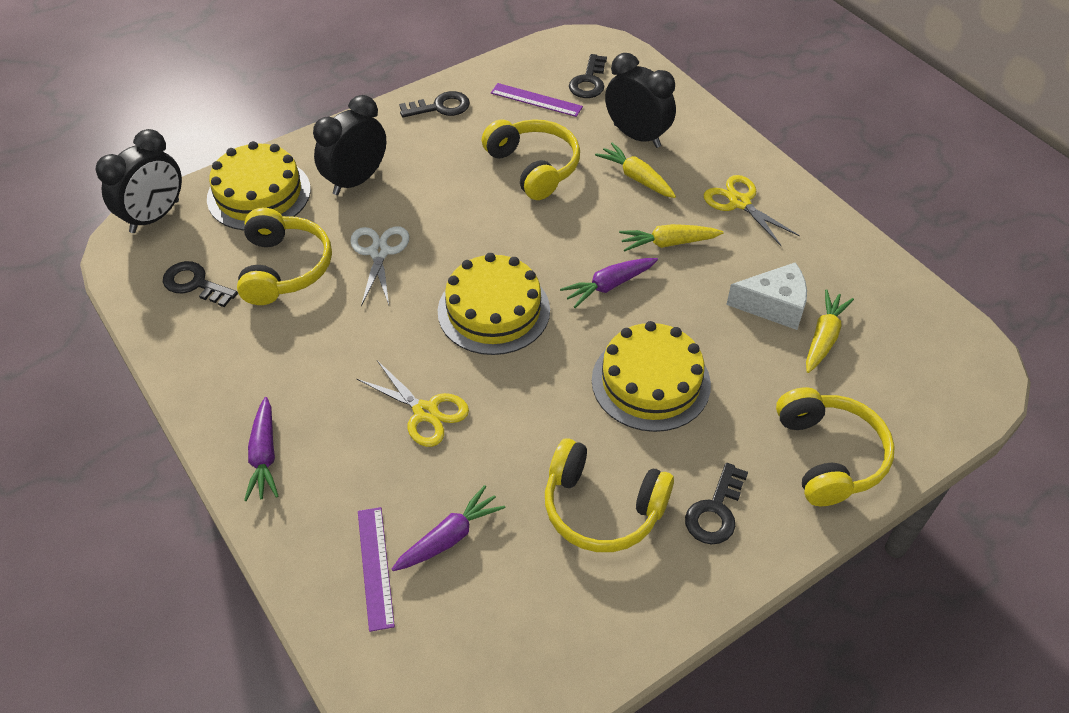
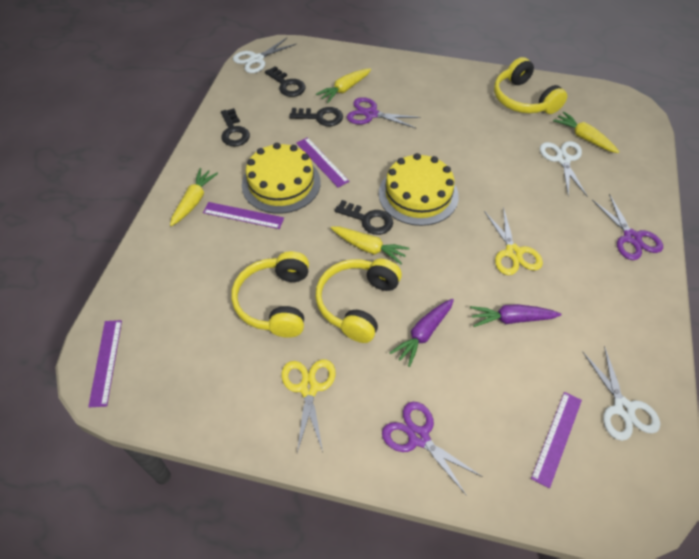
black clock: [96,129,182,233] [313,95,386,195] [605,53,676,148] = 3 -> none = 0
purple carrot: [244,397,279,501] [392,485,506,571] [560,258,658,308] = 3 -> [389,299,454,367] [470,304,561,327] = 2
purple ruler: [358,507,395,632] [491,83,583,117] = 2 -> [88,320,122,407] [203,202,284,229] [296,137,350,187] [531,392,582,488] = 4
purple scissors: none = 0 -> [347,97,421,128] [382,402,483,496] [592,194,663,260] = 3
white cheese: [726,262,807,330] = 1 -> none = 0
white scissors: [350,226,409,306] = 1 -> [233,38,296,73] [540,141,588,197] [582,346,660,441] = 3
yellow cake: [207,141,311,231] [438,253,550,355] [592,321,711,432] = 3 -> [242,143,321,214] [379,153,459,226] = 2
yellow carrot: [595,143,676,198] [619,224,724,251] [806,290,854,373] = 3 -> [170,168,218,226] [316,68,371,103] [331,227,410,264] [553,112,619,153] = 4
yellow headphones: [237,208,332,305] [481,119,580,200] [545,438,674,552] [776,387,895,506] = 4 -> [231,251,309,338] [315,258,402,343] [494,57,567,114] = 3

